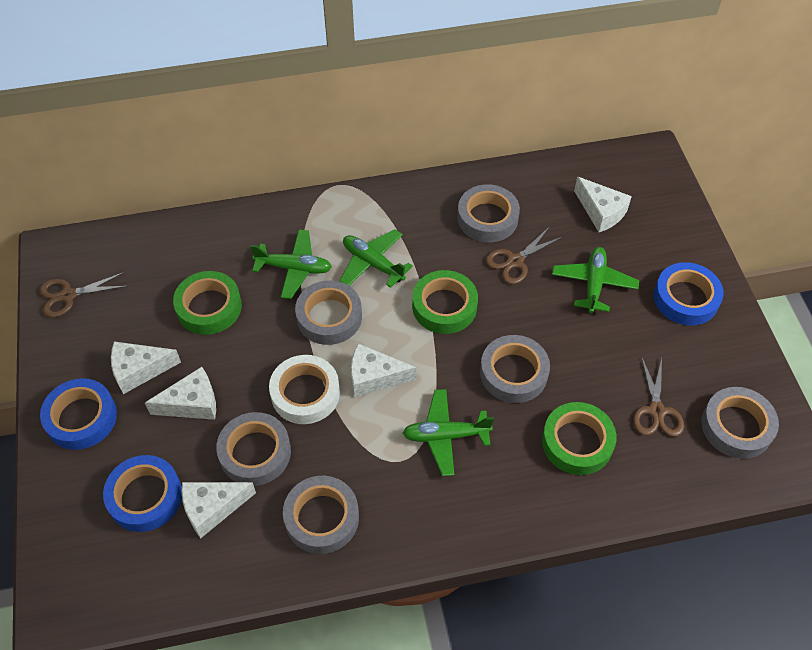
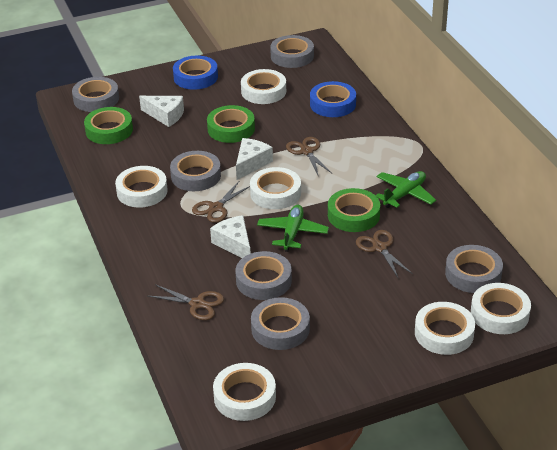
blue tape: [40,378,117,450] [103,455,182,532] [654,262,724,325] = 3 -> [173,55,218,90] [310,81,356,117] = 2
brown scissors: [39,272,127,317] [486,226,562,284] [633,356,684,437] = 3 -> [148,284,224,320] [192,182,250,223] [286,137,332,177] [356,230,413,277] = 4
green plane: [250,229,332,299] [339,229,413,288] [403,389,494,476] [552,247,639,313] = 4 -> [257,205,329,252] [376,171,436,208] = 2
white cheese: [111,342,181,394] [145,367,216,420] [182,482,256,539] [351,343,416,397] [574,177,632,232] = 5 -> [139,96,184,127] [210,215,251,258] [236,138,273,180] = 3
white tape: [269,355,340,424] = 1 -> [115,166,168,208] [213,363,276,421] [241,69,286,104] [250,167,301,209] [415,302,475,355] [471,283,531,334] = 6

